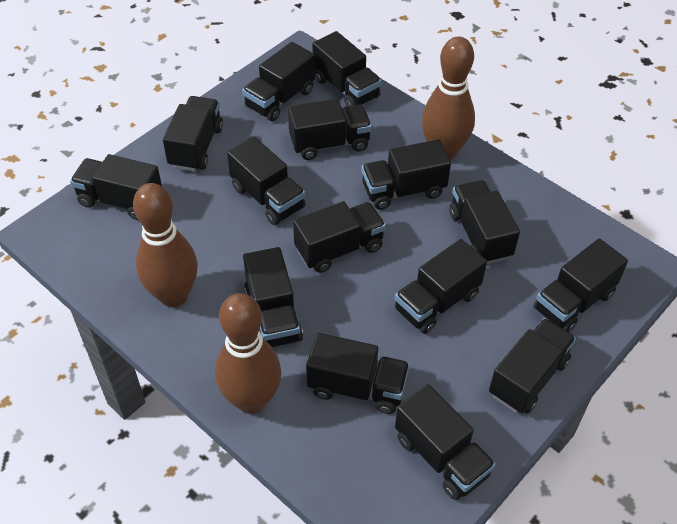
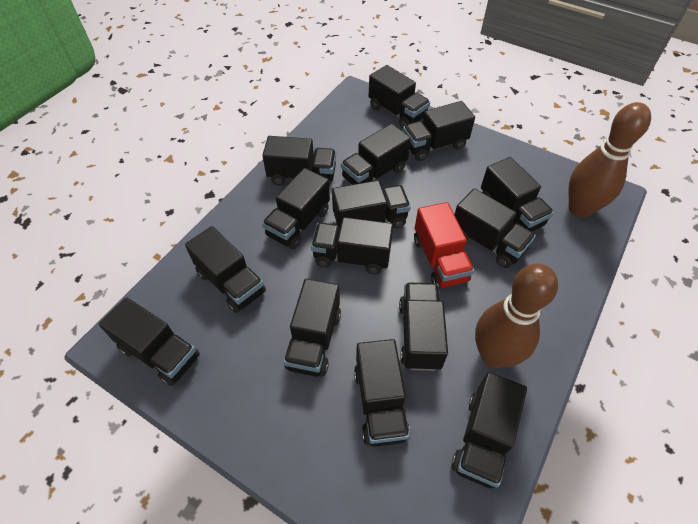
brown bowling pin: [133,183,198,307] [215,293,281,414] [422,37,475,160] = 3 -> [475,264,558,368] [568,102,651,218] = 2
red truck: none = 0 -> [414,202,474,288] = 1

